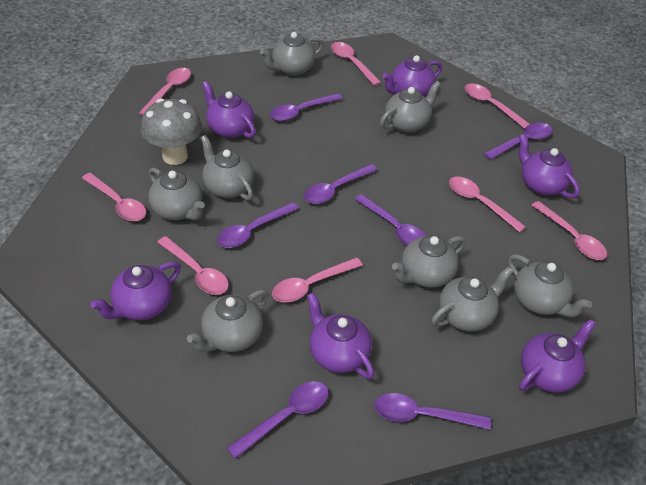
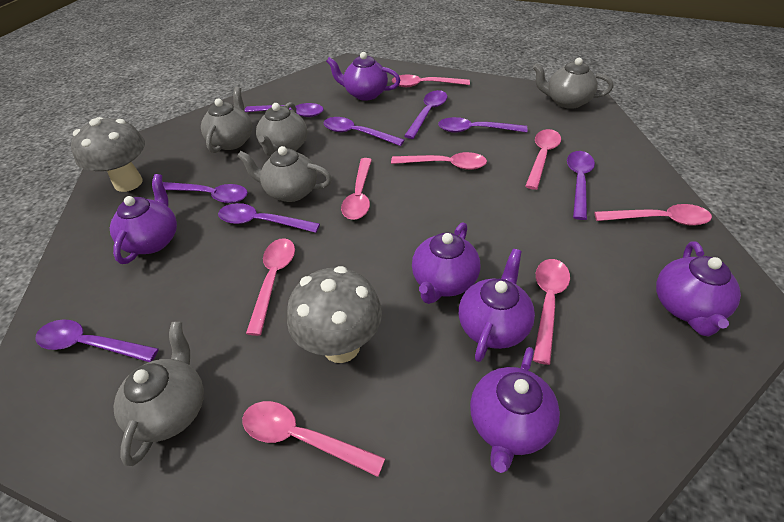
grey mushroom: [141,98,202,165] = 1 -> [71,117,145,192] [287,266,382,363] = 2
grey teapot: [148,168,205,220] [187,290,269,352] [200,135,254,200] [260,32,323,76] [380,81,441,133] [392,235,465,288] [431,266,513,331] [508,254,592,317] = 8 -> [113,322,204,466] [201,87,252,153] [237,146,332,202] [256,102,307,156] [533,58,613,109] = 5
purple spoon: [217,202,299,248] [227,381,328,459] [270,93,343,121] [304,164,378,204] [355,194,426,245] [374,393,491,430] [484,123,553,160] = 7 -> [35,319,159,362] [163,182,248,203] [218,203,320,233] [245,103,324,117] [324,117,405,146] [404,90,447,139] [438,117,528,133] [567,151,595,220] = 8

